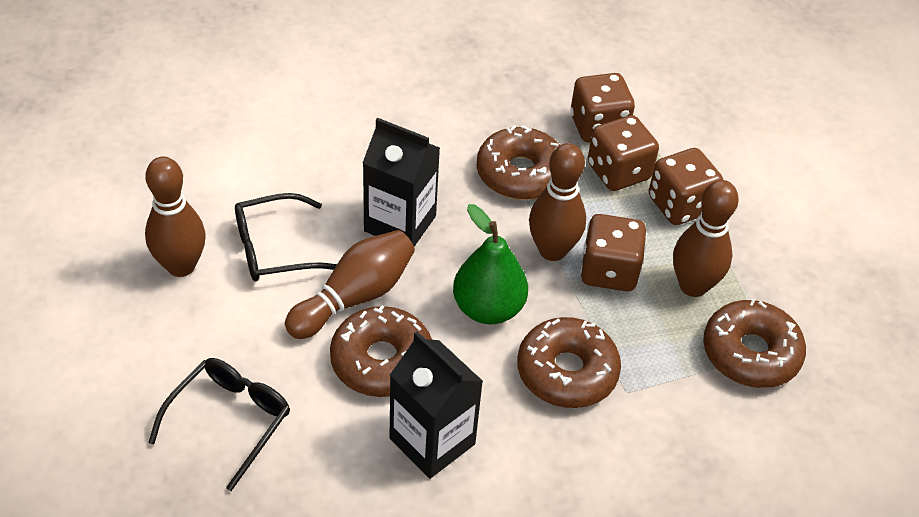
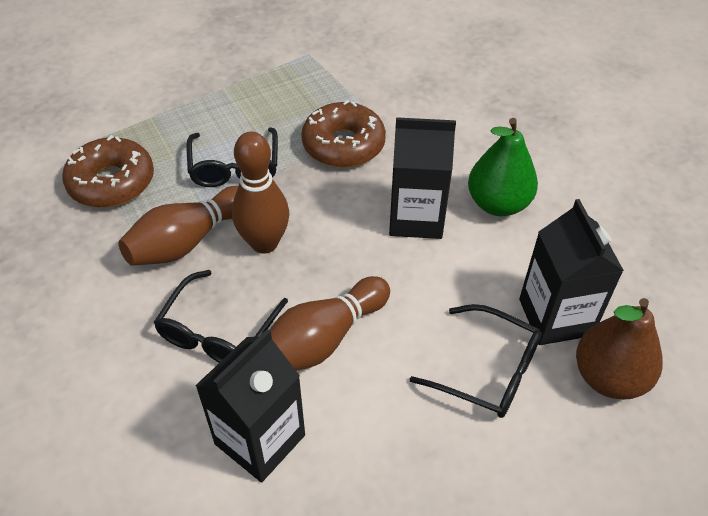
black carton: [363,118,440,247] [390,331,483,479] = 2 -> [195,329,305,482] [389,117,456,239] [519,199,624,345] = 3
black glasses: [148,358,290,491] [235,193,337,282] = 2 -> [154,270,288,363] [186,127,278,187] [410,304,541,418] = 3
brown bowling pin: [145,157,206,277] [285,230,415,339] [529,143,586,261] [673,180,739,297] = 4 -> [118,186,238,266] [232,132,289,254] [269,276,390,371] = 3
brown dice: [570,73,635,143] [580,214,647,291] [588,115,659,191] [649,148,723,225] = 4 -> none = 0
brown donut: [330,305,432,397] [477,125,560,200] [517,317,621,408] [703,299,806,388] = 4 -> [62,135,154,208] [301,100,386,168] = 2
brown pear: none = 0 -> [576,298,663,400] = 1

